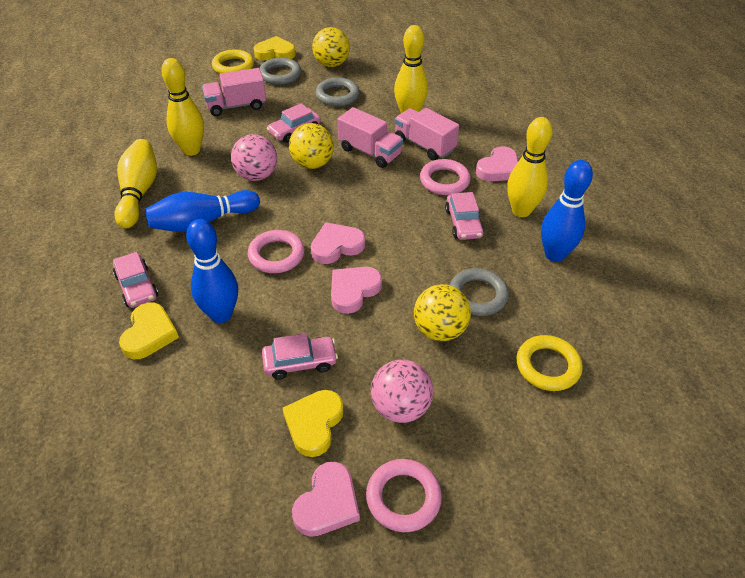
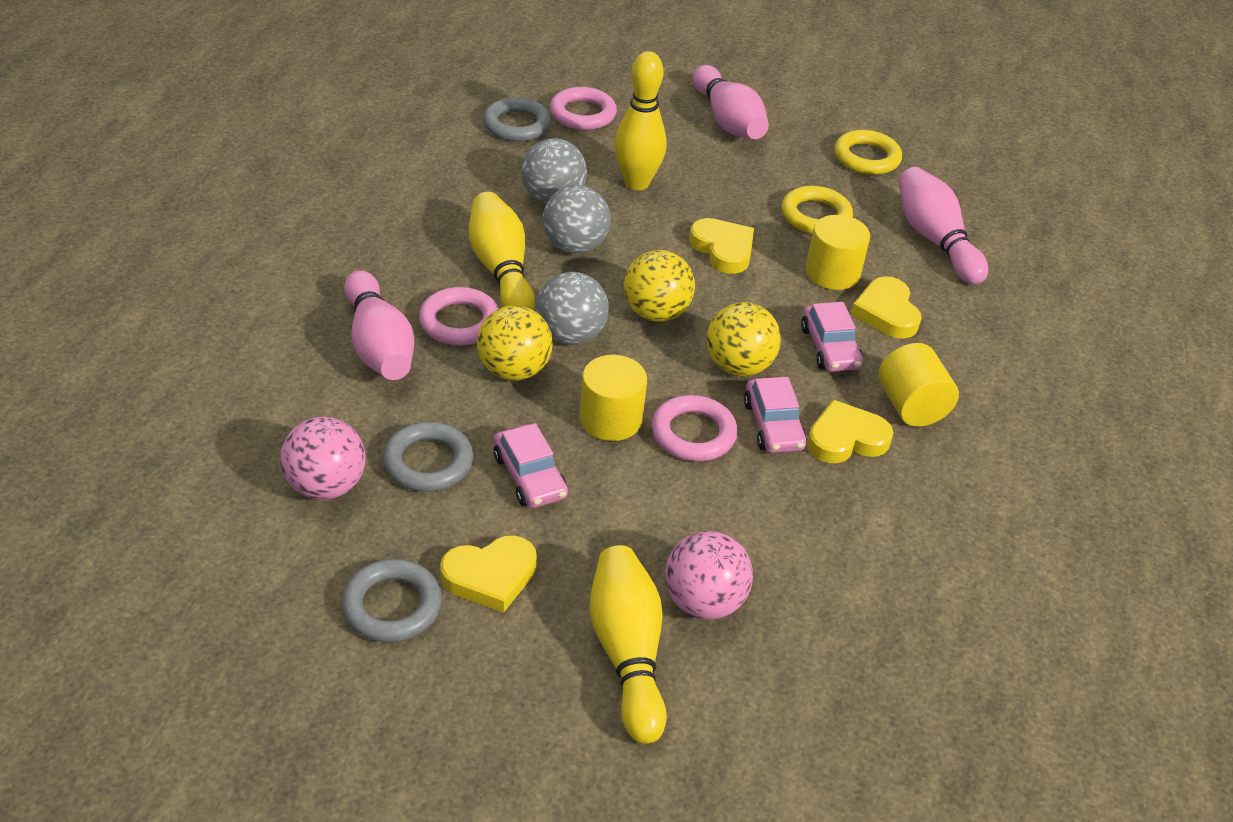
blue bowling pin: [145,190,260,232] [186,219,238,323] [541,160,593,262] = 3 -> none = 0
grey ball: none = 0 -> [522,138,587,204] [536,272,609,345] [543,185,611,254] = 3
pink bowling pin: none = 0 -> [344,270,415,380] [693,65,769,139] [899,167,988,284] = 3
pink car: [113,252,158,308] [262,333,338,380] [267,103,321,143] [445,192,484,240] = 4 -> [494,423,568,508] [744,377,807,453] [801,302,863,372] = 3
pink heart: [292,462,360,537] [311,222,365,264] [331,267,382,314] [476,146,518,181] = 4 -> none = 0
pink truck: [202,68,266,116] [338,107,403,168] [394,108,459,160] = 3 -> none = 0
yellow bowling pin: [114,139,157,228] [161,58,204,156] [394,25,428,113] [507,117,553,217] = 4 -> [468,192,535,310] [589,545,667,744] [614,51,667,190] = 3
yellow cylinder: none = 0 -> [579,355,647,441] [805,215,870,290] [878,343,959,427] = 3
yellow heart: [119,302,179,359] [254,36,296,60] [283,390,344,457] = 3 -> [440,535,537,613] [689,218,754,274] [807,400,893,463] [851,276,921,339] = 4

